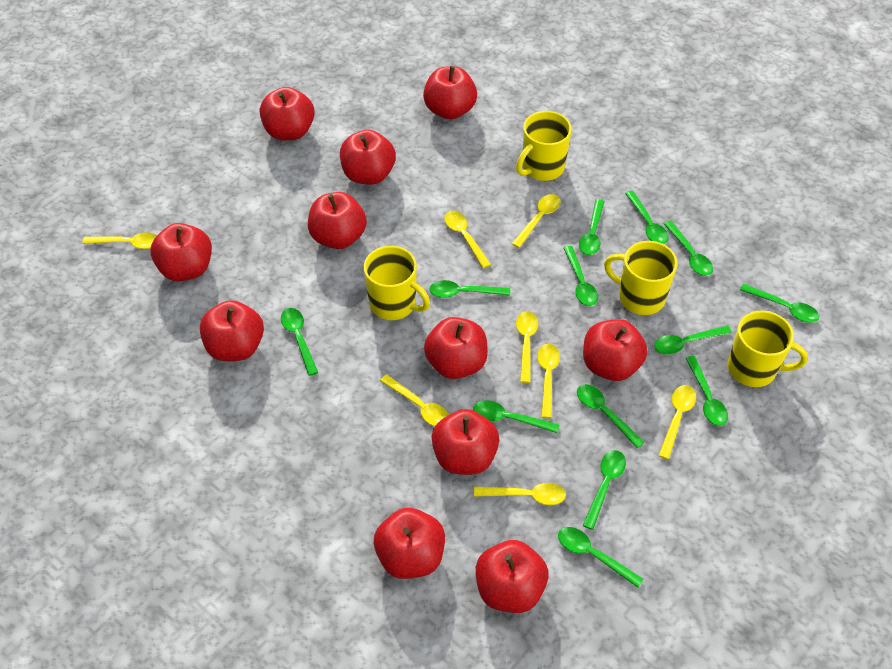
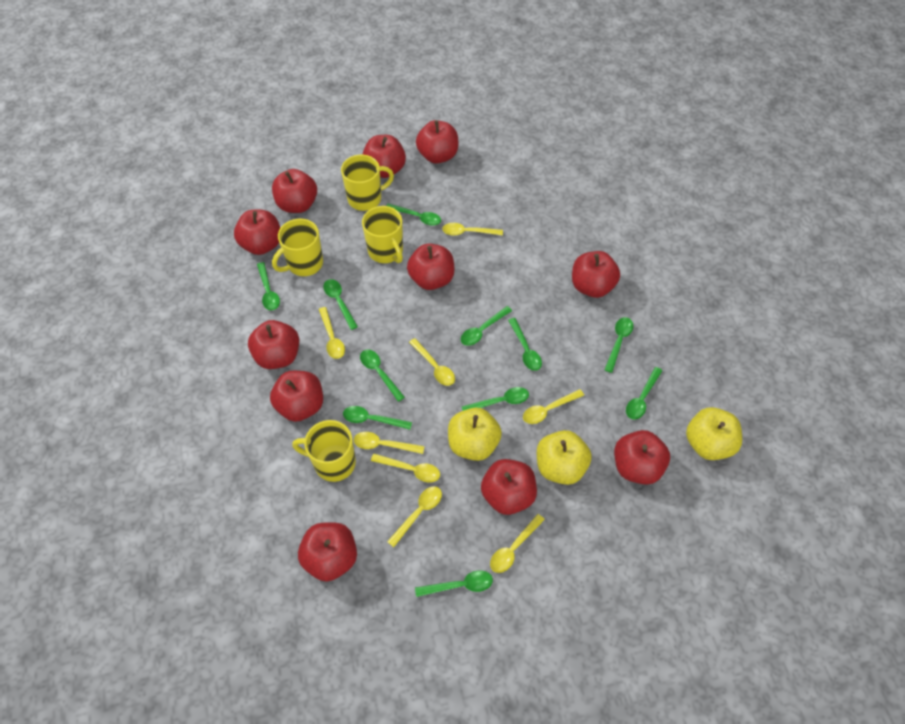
green spoon: [281,308,318,376] [430,280,510,298] [473,400,559,433] [558,527,643,588] [564,246,598,306] [577,384,645,449] [579,199,605,255] [583,450,626,530] [625,191,668,244] [654,325,732,355] [664,221,713,276] [686,356,728,426] [740,284,819,323] = 13 -> [257,262,280,310] [323,279,358,330] [343,406,412,430] [360,350,405,402] [386,203,441,226] [415,570,493,597] [461,306,512,346] [462,387,529,411] [508,318,542,371] [605,317,633,373] [626,367,662,420] = 11
yellow apple: none = 0 -> [448,408,502,461] [537,430,592,485] [686,407,742,460] = 3

